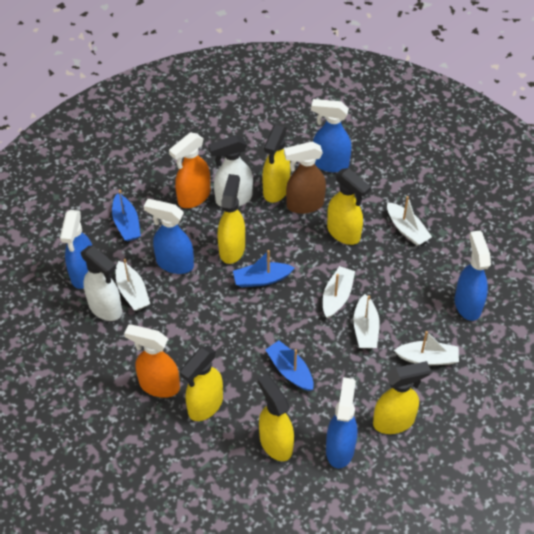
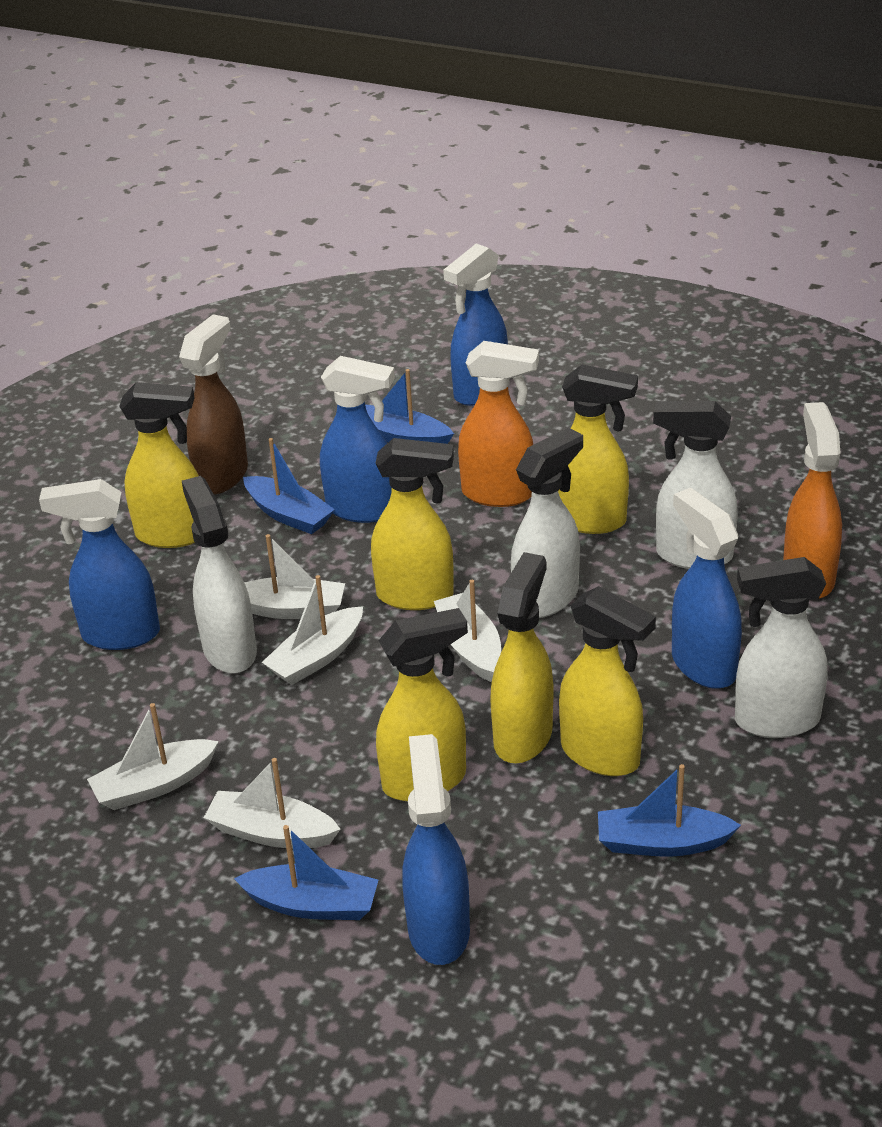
blue boat: [112,190,141,242] [233,250,294,287] [265,341,314,391] = 3 -> [234,825,378,920] [243,438,335,534] [365,369,454,444] [598,764,741,857] = 4
white spray bottle: [81,246,122,321] [208,135,253,206] = 2 -> [182,476,257,674] [511,428,583,618] [653,401,738,569] [735,557,828,738] = 4

